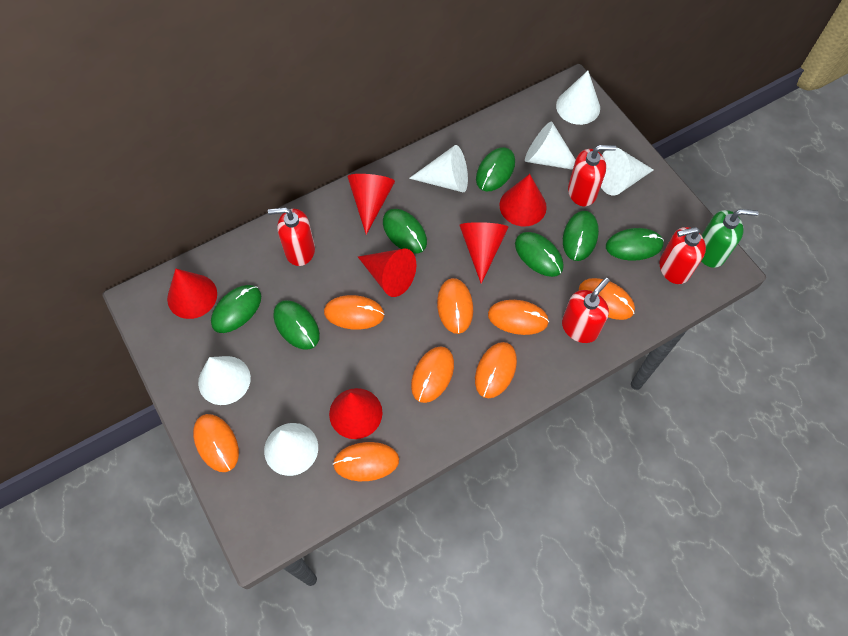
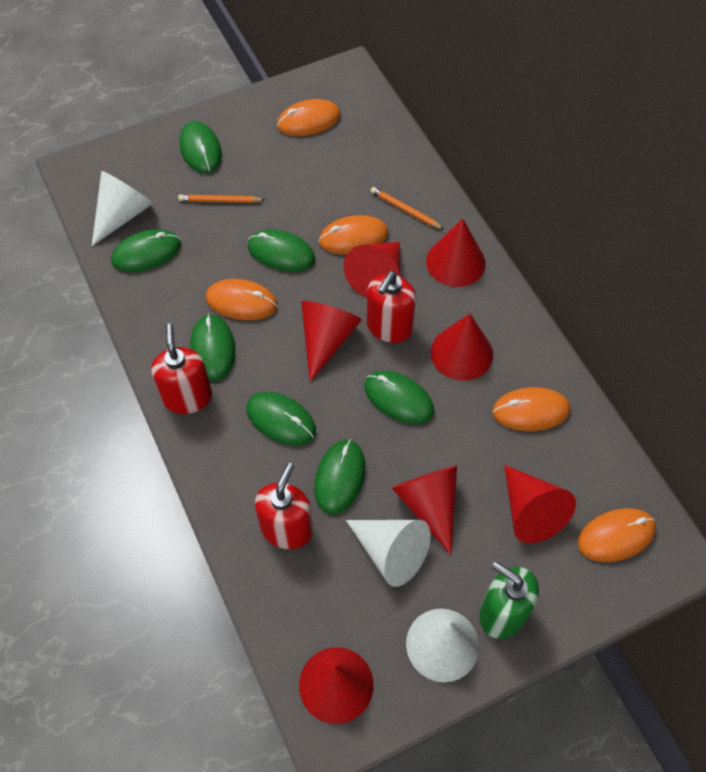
orange mouse: [193,414,239,472] [324,295,385,330] [333,442,399,481] [411,346,454,403] [437,278,473,334] [475,342,517,398] [488,300,549,335] [579,278,635,320] = 8 -> [206,279,278,320] [277,99,341,136] [319,215,388,255] [492,387,570,431] [577,508,656,562] = 5
orange pencil: none = 0 -> [178,195,265,203] [370,187,444,230] = 2
red cone: [167,268,217,319] [329,388,382,439] [348,174,395,235] [358,248,416,297] [459,222,509,284] [499,174,547,226] = 6 -> [299,647,373,724] [301,301,362,382] [344,242,400,298] [392,466,457,555] [426,219,485,287] [431,313,493,381] [504,465,576,543] = 7
red soap dispenser: [268,207,315,266] [562,278,610,343] [568,145,616,206] [659,227,706,284] = 4 -> [151,323,212,414] [255,463,313,549] [367,271,416,343] = 3
white cone: [198,356,251,405] [264,423,318,476] [409,145,468,192] [525,121,575,170] [556,71,600,125] [601,147,654,195] = 6 -> [92,171,153,246] [346,520,431,587] [406,609,479,682] = 3

